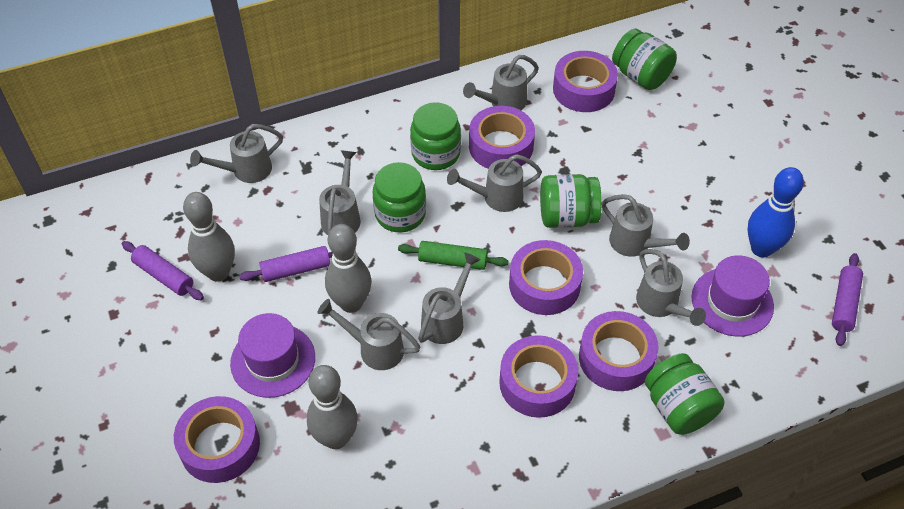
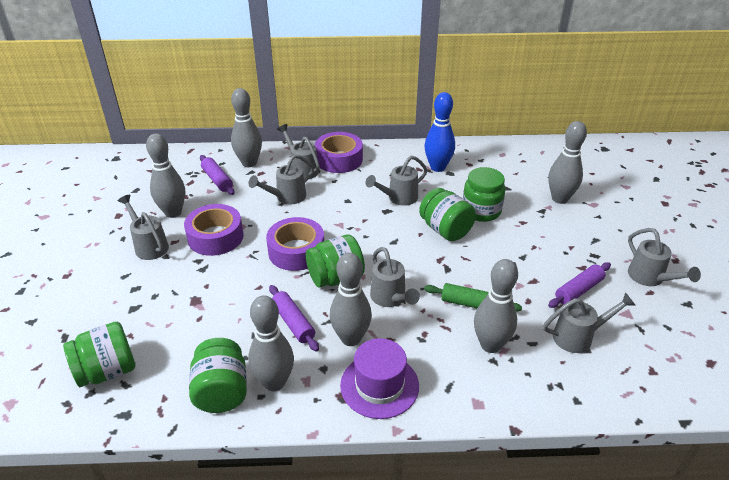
grey bowling pin: [183,192,235,282] [307,365,358,449] [325,224,372,313] = 3 -> [146,134,185,218] [231,88,262,167] [248,295,294,391] [330,253,372,346] [474,259,518,353] [548,121,587,204] = 6
grey watering can: [190,124,283,183] [317,299,421,370] [319,150,361,235] [418,253,481,344] [447,154,542,212] [463,55,539,110] [602,194,690,257] [636,249,706,326] = 8 -> [118,195,169,260] [248,154,314,205] [277,124,320,179] [366,156,427,206] [370,247,420,307] [543,292,636,353] [628,228,701,286] = 7
purple hat: [230,313,315,398] [691,255,774,337] = 2 -> [340,338,419,419] = 1
purple tape: [174,396,260,483] [469,106,535,169] [499,335,578,418] [509,240,583,315] [553,51,618,112] [579,311,659,391] = 6 -> [184,204,243,256] [266,217,324,271] [315,132,363,173] = 3

